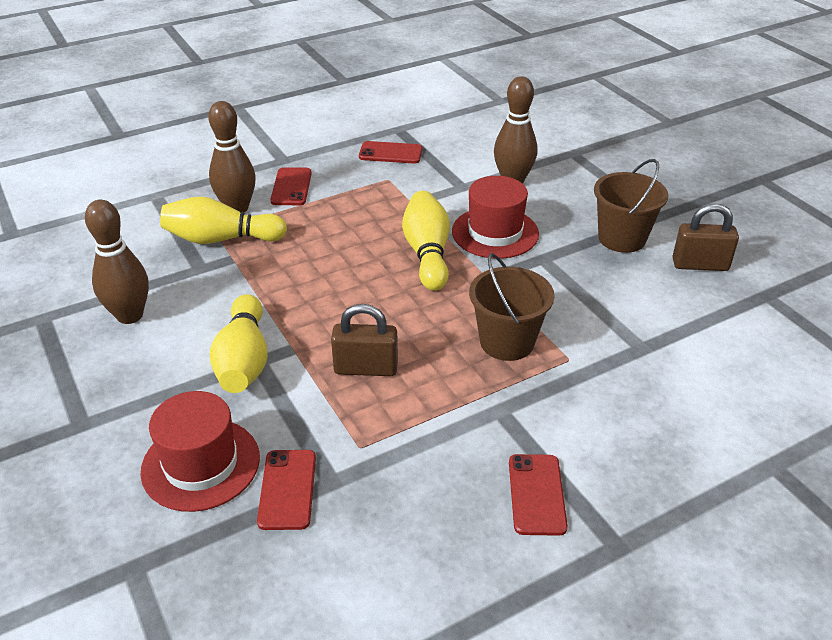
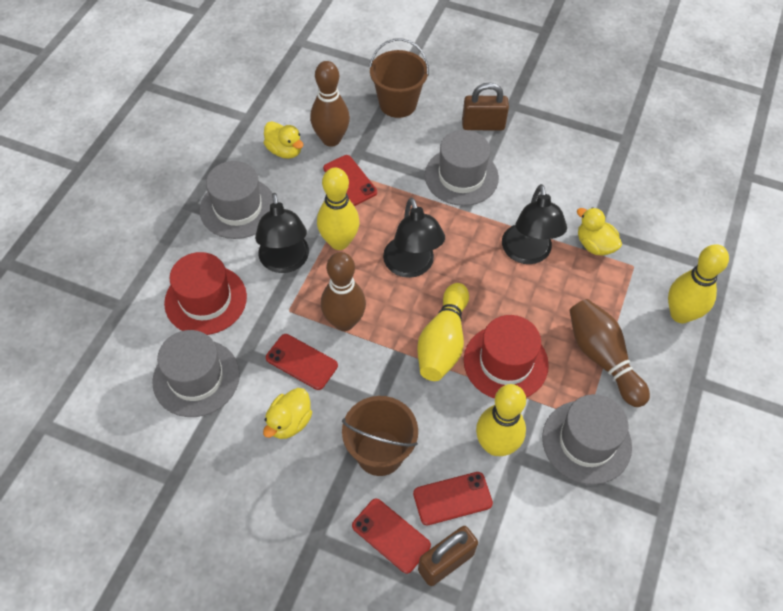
black lamp: none = 0 -> [255,193,309,273] [383,198,445,278] [502,184,567,264] = 3
grey hat: none = 0 -> [152,330,240,417] [200,161,273,239] [425,130,499,206] [542,394,632,485] = 4
yellow bowling pin: [160,197,287,244] [210,294,268,393] [402,191,450,291] = 3 -> [317,167,360,250] [417,283,469,381] [476,384,526,456] [668,244,729,323] = 4
yellow duck: none = 0 -> [263,388,312,439] [264,121,303,159] [577,207,622,255] = 3

